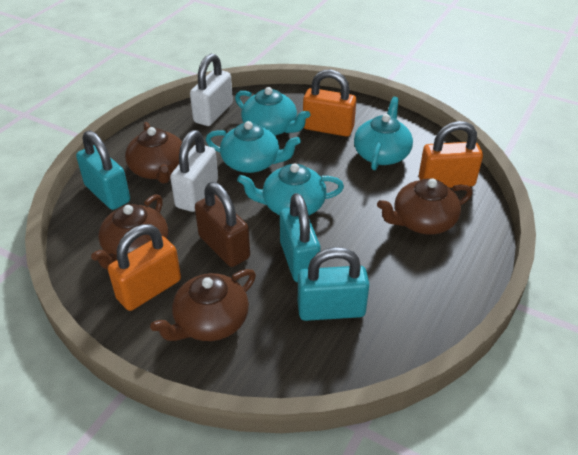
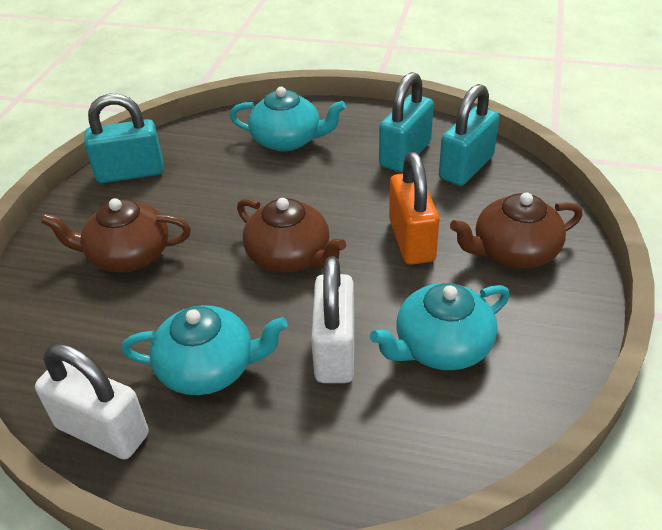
brown padlock: [195,182,250,267] = 1 -> none = 0
brown teapot: [91,194,168,270] [125,122,182,184] [150,269,256,341] [377,178,472,235] = 4 -> [41,198,191,272] [237,198,346,273] [450,192,583,268] = 3
orange padlock: [108,224,181,311] [303,70,356,137] [419,121,483,188] = 3 -> [389,152,439,265] = 1
turquoise teapot: [206,121,301,173] [235,87,311,136] [237,163,344,215] [354,97,413,170] = 4 -> [121,305,288,395] [230,87,346,152] [370,283,510,370] = 3

